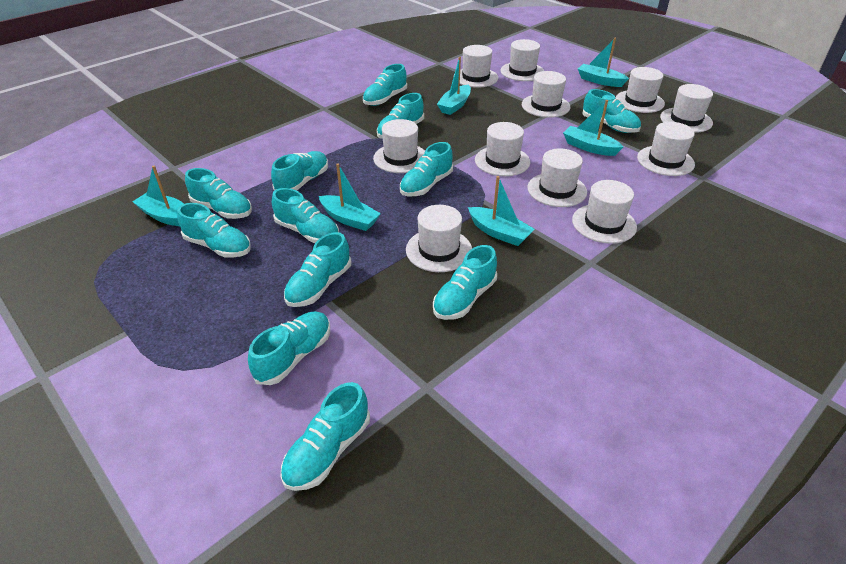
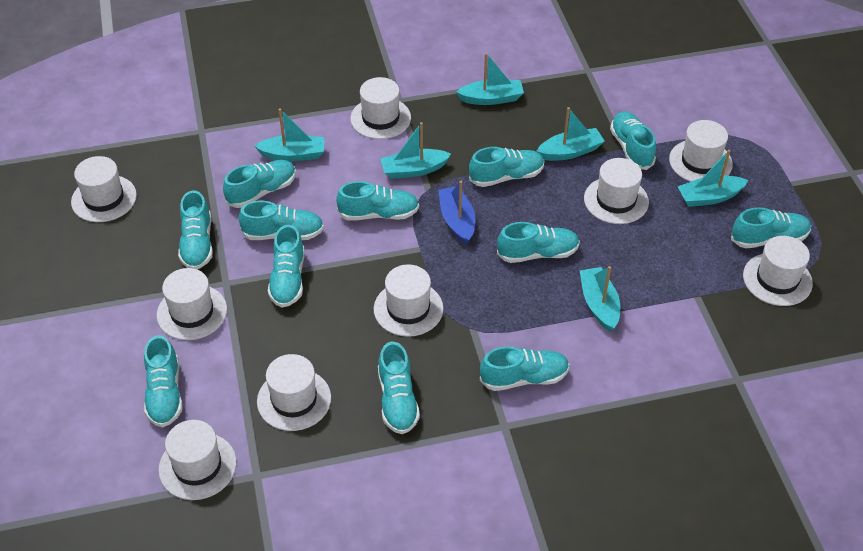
blue boat: none = 0 -> [438,181,475,245] = 1
white hat: [373,119,425,173] [406,205,472,272] [460,45,498,88] [475,122,530,176] [500,39,544,81] [522,71,570,118] [527,148,587,207] [572,180,637,244] [615,67,665,113] [637,122,695,176] [660,84,713,133] = 11 -> [71,156,137,222] [157,268,227,340] [159,420,237,500] [257,354,331,431] [350,77,411,139] [374,264,443,337] [584,158,649,224] [669,120,733,182] [743,236,813,306] = 9

